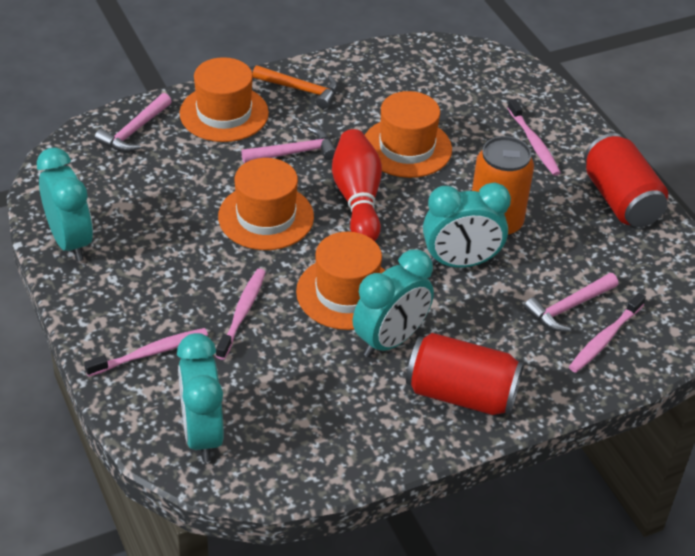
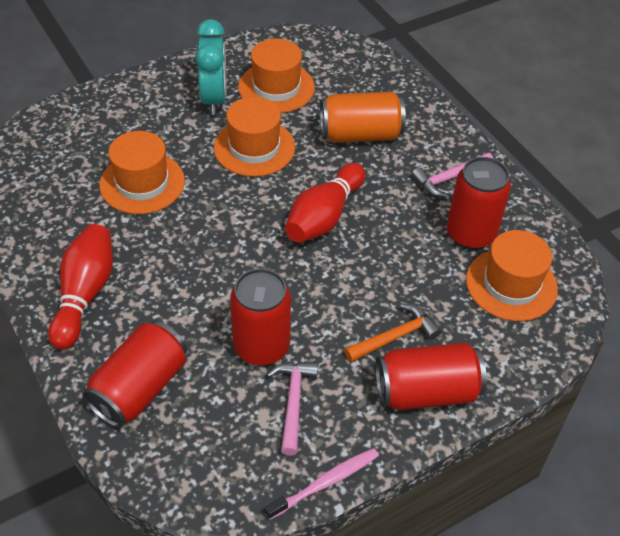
pink hammer: [94,93,172,152] [241,127,336,163] [524,273,618,332] = 3 -> [267,362,318,456] [411,153,494,197] = 2
pink toothbrush: [84,328,208,377] [216,269,266,360] [508,99,561,176] [569,293,646,373] = 4 -> [264,448,379,520] = 1
red bowling pin: [332,129,382,241] = 1 -> [48,224,113,350] [285,163,365,243] = 2
red can: [406,333,524,415] [584,133,668,227] = 2 -> [82,321,187,428] [230,268,291,366] [376,342,487,410] [447,157,511,249] = 4
turquoise clock: [37,147,93,261] [177,333,224,462] [353,249,434,357] [423,183,511,268] = 4 -> [196,19,227,115] = 1

